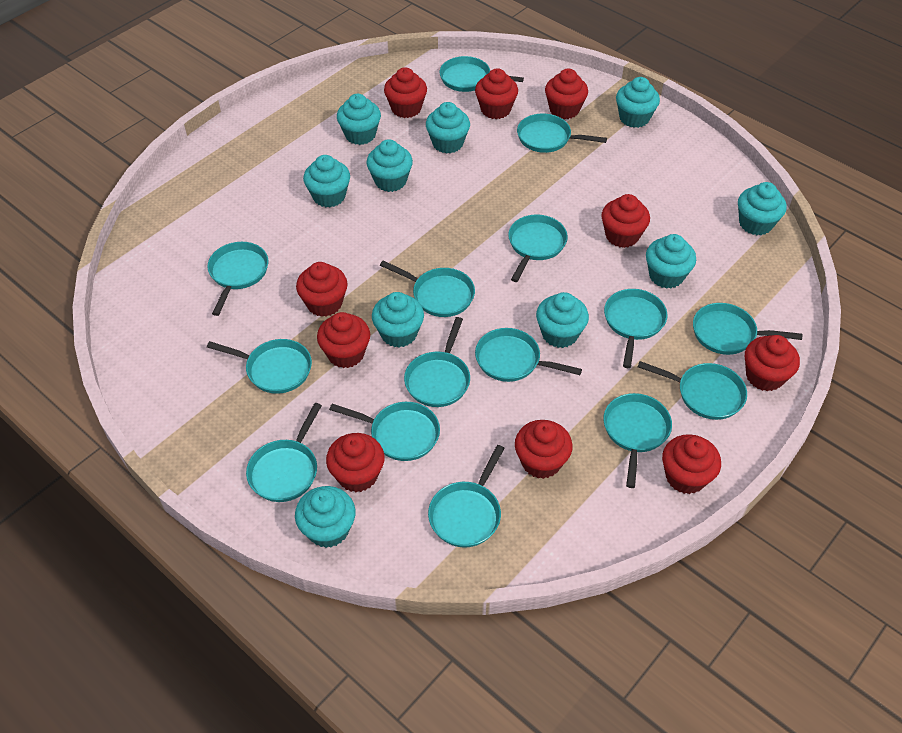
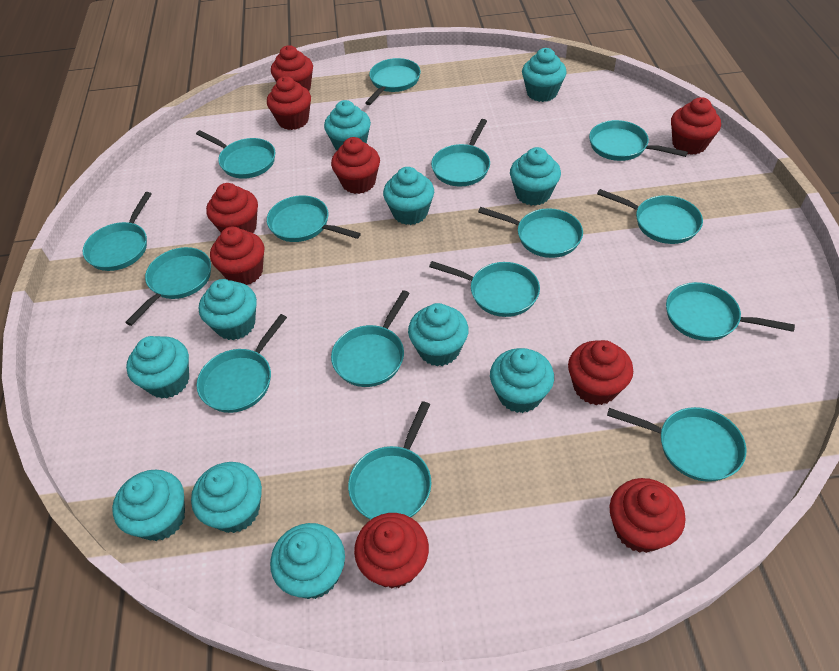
red cupcake: [296,262,348,317] [317,312,370,368] [326,433,384,492] [384,67,427,118] [475,68,518,119] [515,420,573,479] [545,69,588,119] [601,194,650,248] [662,434,721,494] [745,335,800,391] = 10 -> [206,183,258,233] [210,227,264,285] [267,76,311,130] [271,45,313,91] [331,137,380,194] [354,513,429,588] [568,340,633,405] [610,478,686,553] [671,97,721,155] = 9
turquoise cupcake: [295,486,356,548] [303,155,350,207] [337,94,381,145] [366,139,413,192] [372,292,424,347] [426,102,470,154] [536,292,589,348] [616,77,660,128] [646,234,696,289] [738,182,787,235] = 10 -> [112,470,185,541] [126,336,189,399] [191,462,262,533] [199,279,257,340] [270,523,345,599] [324,100,371,151] [383,167,434,225] [408,303,469,366] [490,348,554,413] [510,147,561,206] [522,48,566,102] = 11

